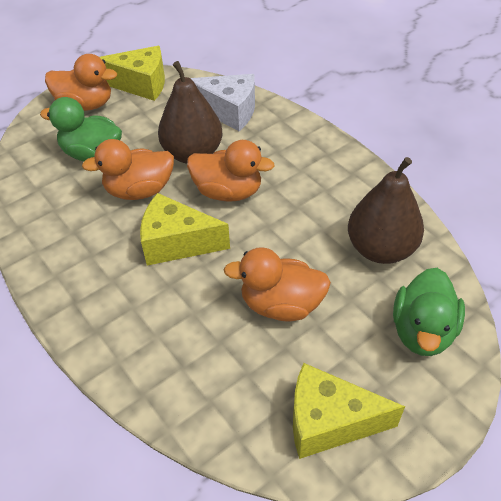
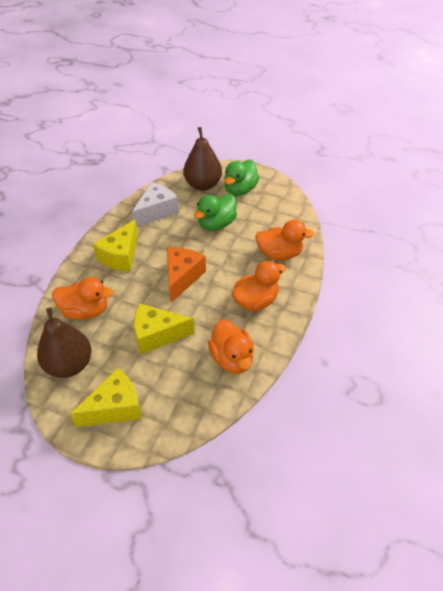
orange cheese: none = 0 -> [167,247,206,302] = 1

